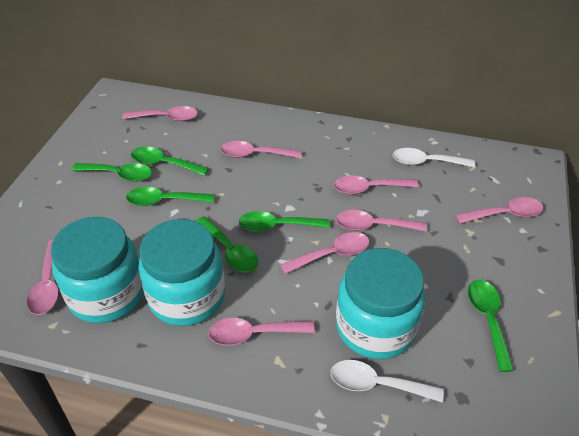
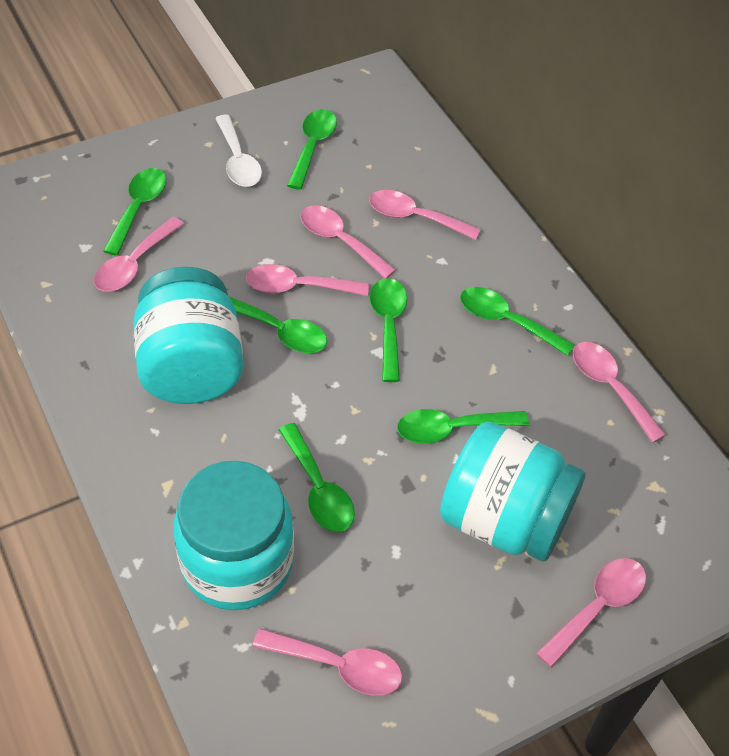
green spoon: [72,163,152,182] [126,187,214,206] [131,146,209,176] [195,216,258,272] [239,211,330,232] [468,280,514,372] = 6 -> [103,168,166,256] [228,296,327,353] [278,423,355,532] [287,109,337,190] [370,278,407,382] [397,409,529,444] [460,287,575,356] = 7
pink spoon: [27,240,59,315] [122,106,198,121] [208,318,315,345] [220,141,301,158] [280,232,370,274] [334,176,418,194] [336,210,427,232] [455,197,543,224] = 8 -> [94,217,184,292] [246,264,369,296] [252,628,402,696] [300,205,396,279] [369,190,481,240] [536,558,646,668] [573,342,666,443] = 7
white spoon: [331,360,444,403] [393,148,475,167] = 2 -> [215,115,262,187] = 1

